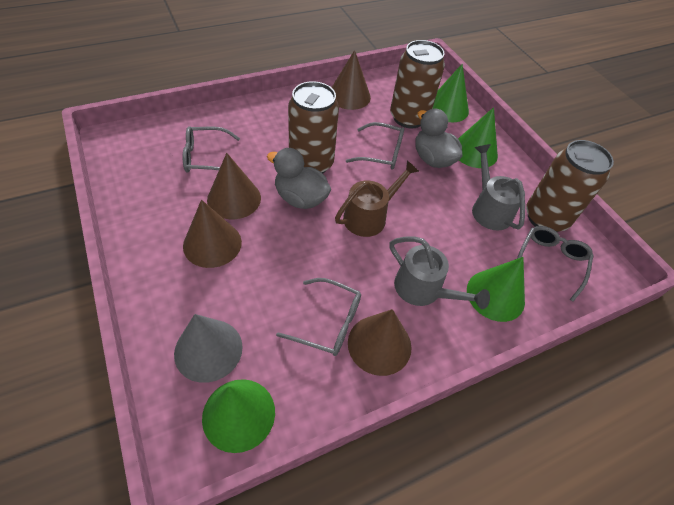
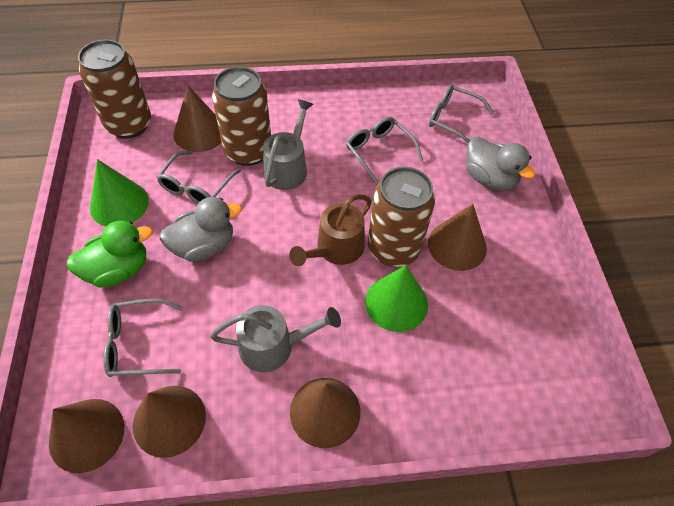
brown cone: [183,200,242,268] [207,153,261,219] [331,50,371,110] [348,309,412,376] = 4 -> [49,399,124,473] [133,386,206,458] [173,86,221,152] [290,378,360,448] [428,204,487,271] = 5
green cone: [202,379,275,453] [432,64,469,122] [458,107,498,168] [467,257,525,322] = 4 -> [90,159,149,226] [365,265,428,332] = 2
green duck: none = 0 -> [66,221,153,288] = 1
grey cone: [174,314,243,383] = 1 -> none = 0

